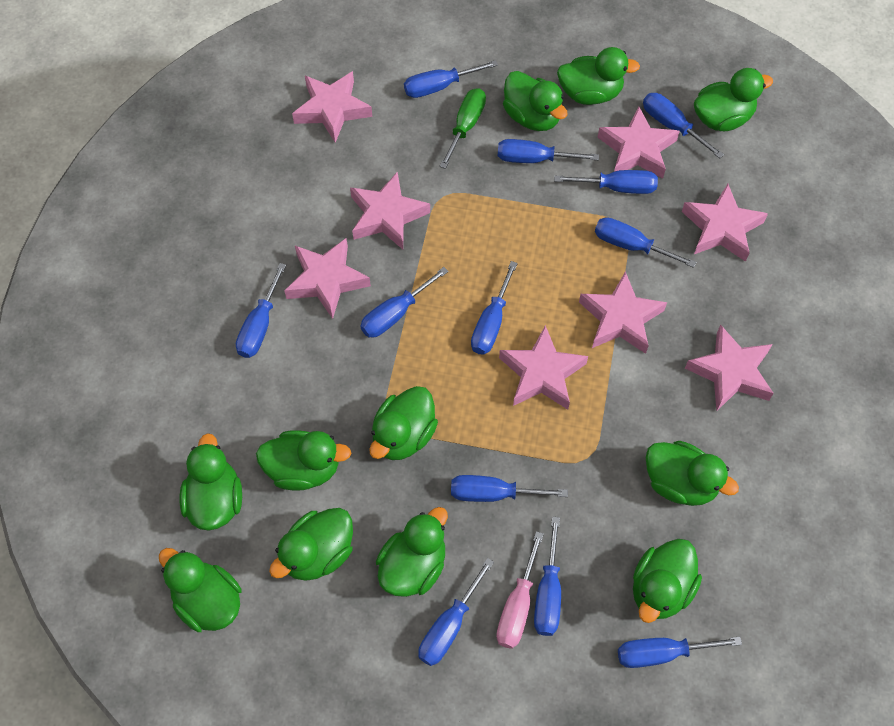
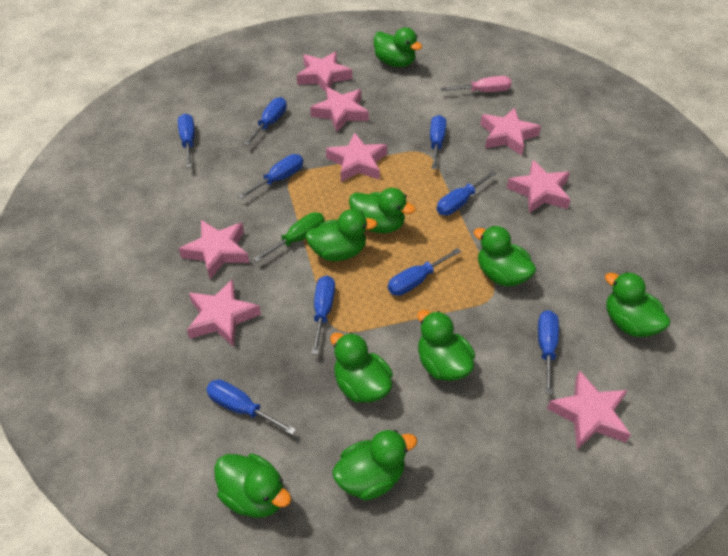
blue screwdriver: [236,263,286,358] [360,267,449,338] [404,60,498,98] [418,558,494,666] [451,475,568,502] [471,261,518,355] [498,139,599,163] [534,516,561,636] [554,170,658,194] [595,217,696,268] [618,637,742,668] [643,93,724,158] = 12 -> [178,114,195,168] [206,379,296,435] [238,154,303,199] [244,97,287,146] [312,275,335,355] [388,248,461,296] [430,115,446,169] [437,171,496,215] [538,310,559,395] = 9
green duck: [159,548,241,632] [179,433,242,530] [256,430,351,491] [269,508,353,581] [369,386,438,460] [376,507,448,597] [503,71,568,131] [557,47,640,105] [633,539,702,623] [645,441,739,506] [694,68,773,131] = 11 -> [214,454,291,518] [305,209,377,261] [330,333,393,403] [332,430,417,500] [349,188,415,233] [374,27,422,67] [417,310,475,381] [473,226,536,287] [605,272,670,337] = 9

